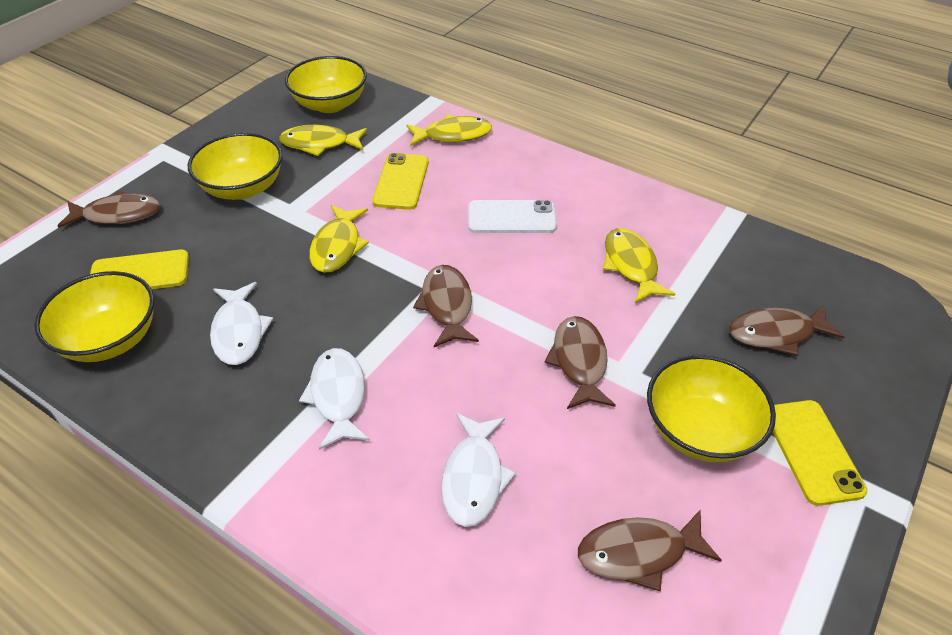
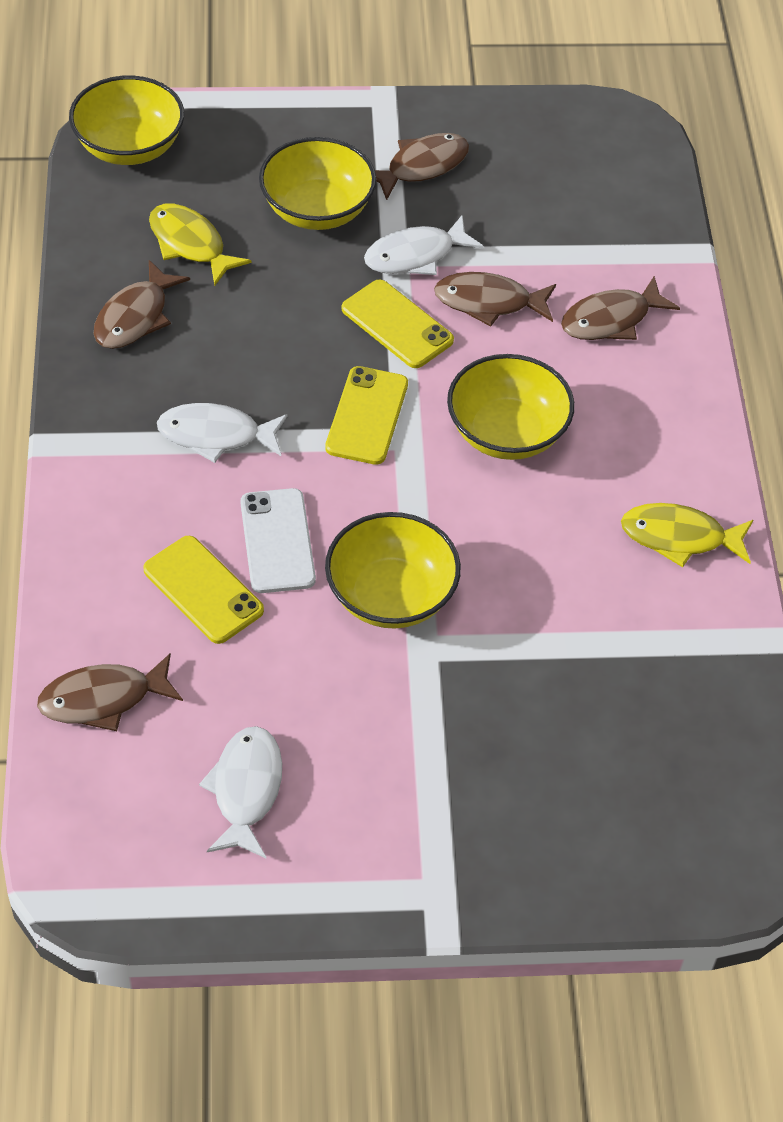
yellow fish: [279,125,367,156] [309,205,369,273] [406,115,492,146] [603,228,675,303] = 4 -> [149,204,252,286] [621,503,753,567] = 2

